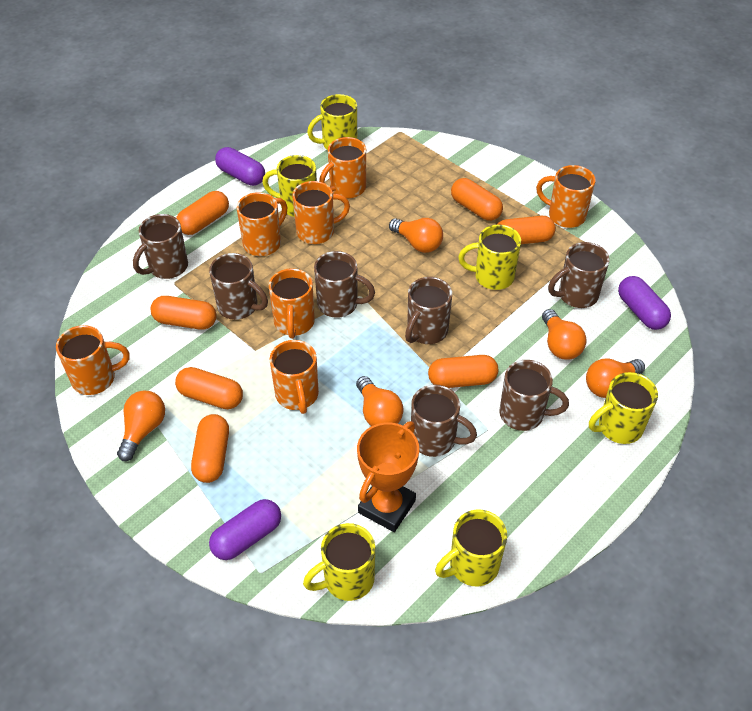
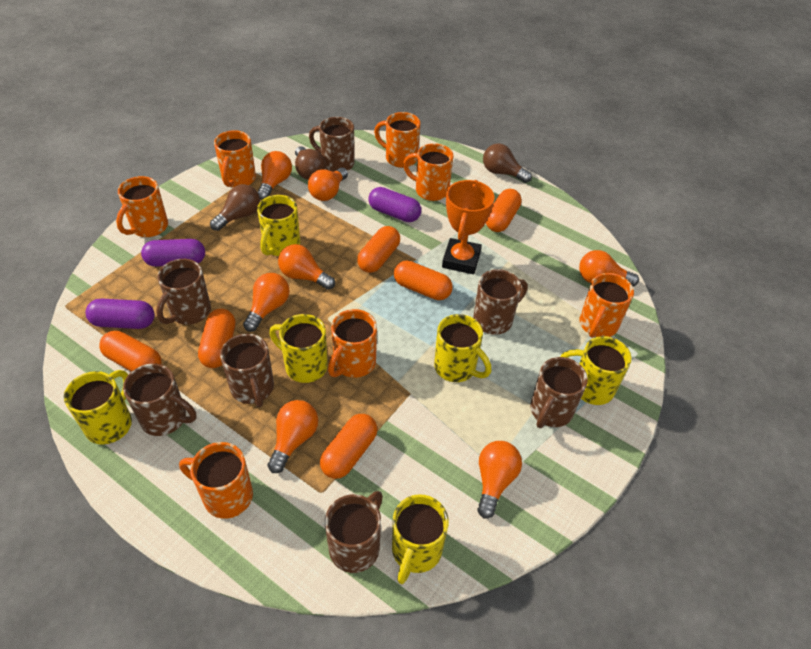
brown light bulb: none = 0 -> [210,184,260,231] [295,146,326,180] [483,143,532,183] = 3
orange capsule: [150,296,217,330] [175,367,243,409] [176,191,229,235] [191,414,229,483] [428,355,498,388] [451,178,503,221] [497,216,556,244] = 7 -> [99,331,161,372] [198,309,235,368] [320,414,377,479] [357,226,400,273] [394,261,453,300] [486,189,522,232] = 6
orange light bulb: [117,390,165,461] [356,376,403,426] [389,218,443,253] [542,309,586,360] [586,359,645,398] = 5 -> [243,273,290,332] [258,151,292,200] [267,400,318,473] [278,244,335,290] [308,167,348,201] [477,441,522,519] [579,250,639,287] = 7

